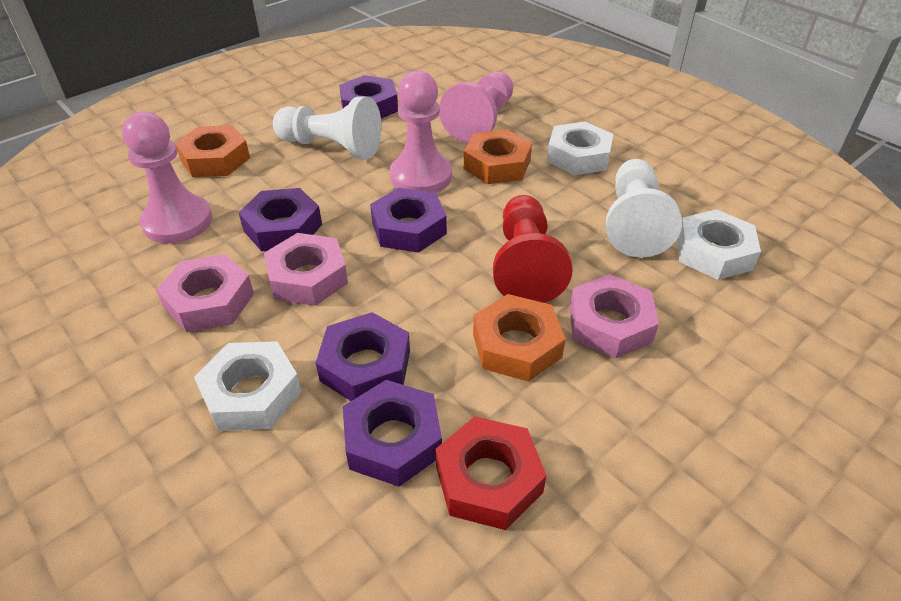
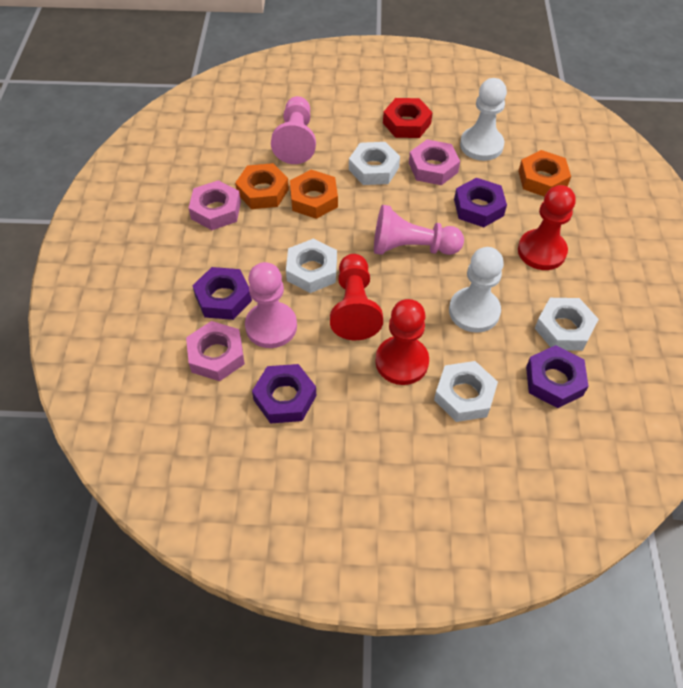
purple nut: [239,188,322,251] [316,312,410,401] [339,75,398,119] [343,380,442,487] [370,188,447,253] = 5 -> [192,267,252,320] [252,364,316,423] [454,178,507,227] [526,345,589,408] = 4
red pawn: [493,195,573,303] = 1 -> [330,254,383,340] [375,299,429,385] [518,185,576,270] = 3
white nut: [194,341,302,431] [547,121,613,175] [677,209,761,280] = 3 -> [286,239,337,293] [349,142,400,185] [434,361,498,422] [535,298,599,351] = 4

